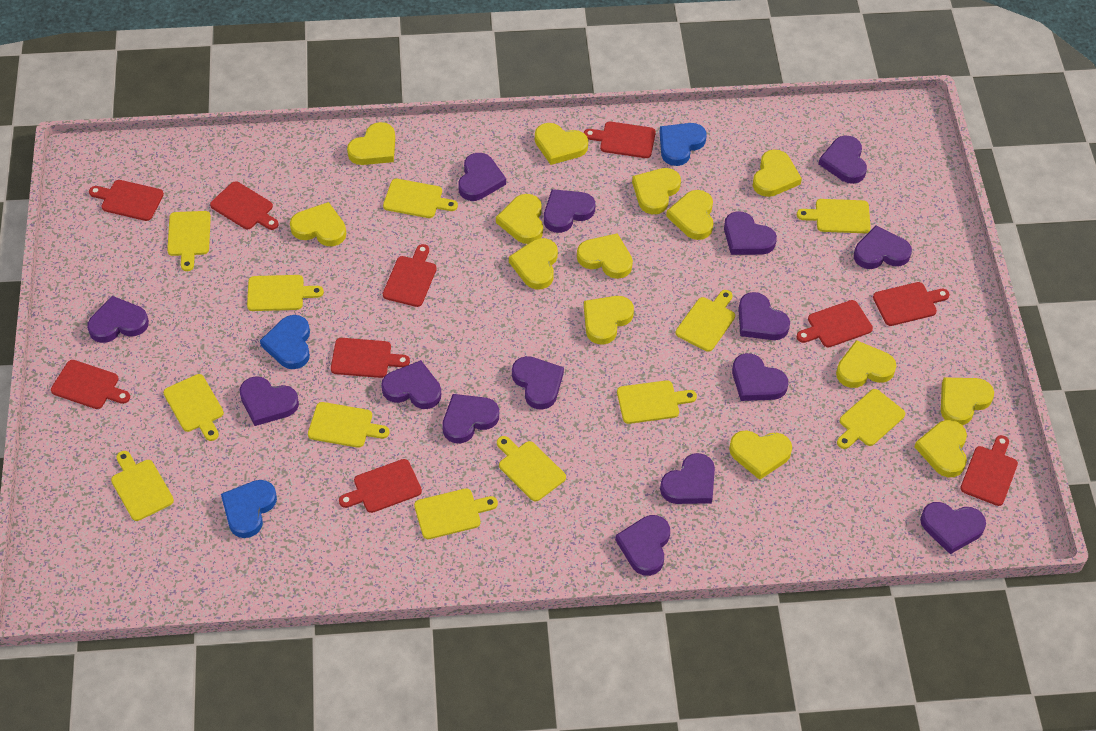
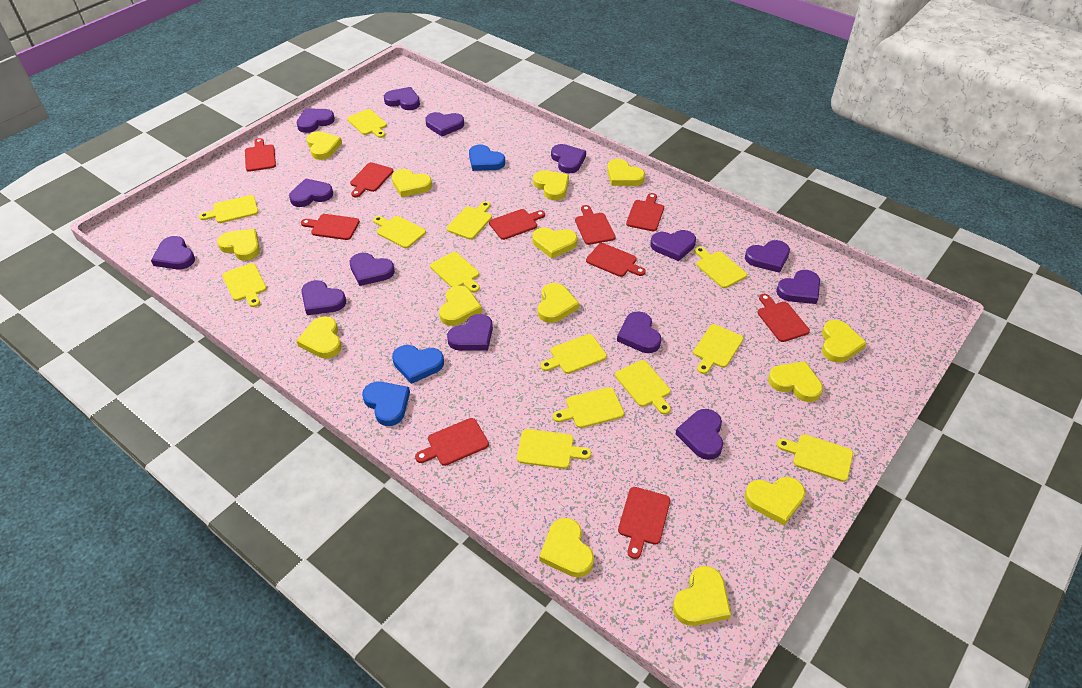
purple heart: [87,296,149,343] [239,376,299,426] [381,360,441,409] [442,394,499,443] [458,153,506,201] [512,356,564,410] [544,189,595,233] [615,515,670,576] [660,453,715,504] [724,211,777,255] [732,353,788,401] [738,292,790,340] [818,136,867,184] [854,226,912,269] [920,502,986,554] = 15 -> [151,236,195,270] [289,178,333,207] [297,108,335,133] [301,280,346,315] [350,253,395,286] [384,87,420,110] [425,112,464,136] [447,314,493,351] [551,144,586,173] [617,311,662,353] [650,230,696,261] [676,409,723,460] [745,240,790,273] [776,270,820,304] = 14
yellow cutting board: [111,451,174,521] [163,374,224,441] [167,211,211,271] [247,275,324,311] [308,402,389,448] [383,179,458,218] [414,488,498,539] [497,436,566,501] [617,380,697,424] [676,290,735,352] [797,199,871,233] [837,389,905,449] = 12 -> [199,195,258,223] [222,263,267,307] [347,109,387,138] [373,216,426,248] [430,252,480,292] [447,201,492,240] [517,429,591,469] [540,334,607,374] [553,387,624,428] [615,360,671,415] [693,324,743,374] [695,247,747,288] [777,434,853,482] = 13

